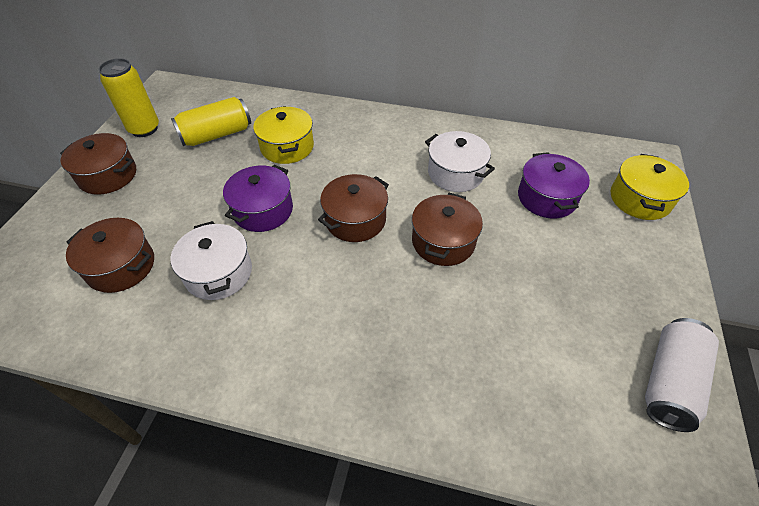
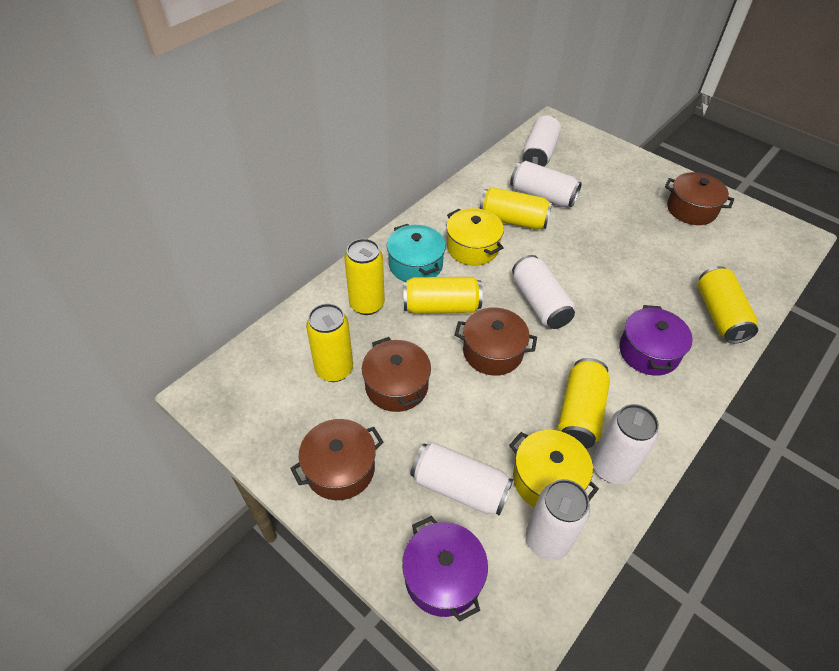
turquoise pot: none = 0 -> [387,224,446,281] = 1
white can: [645,318,719,432] = 1 -> [410,442,513,516] [510,161,582,208] [512,255,575,329] [522,116,561,167] [526,479,590,561] [592,404,659,484] = 6
white pot: [171,221,252,300] [425,131,495,192] = 2 -> none = 0
yellow can: [98,58,159,137] [171,97,251,146] = 2 -> [306,304,353,382] [344,239,385,315] [403,277,483,314] [479,187,552,230] [558,358,610,449] [698,266,758,344] = 6

